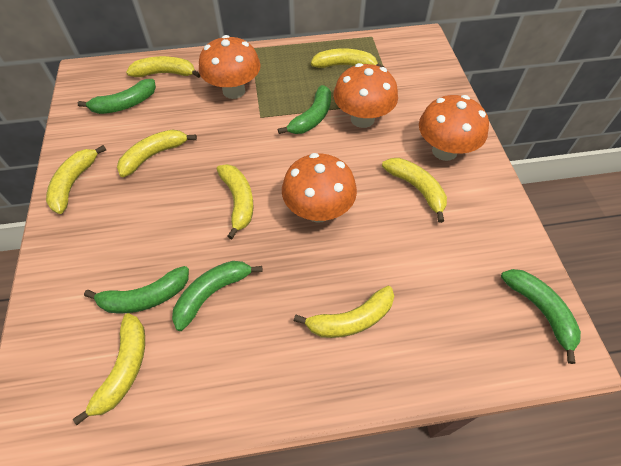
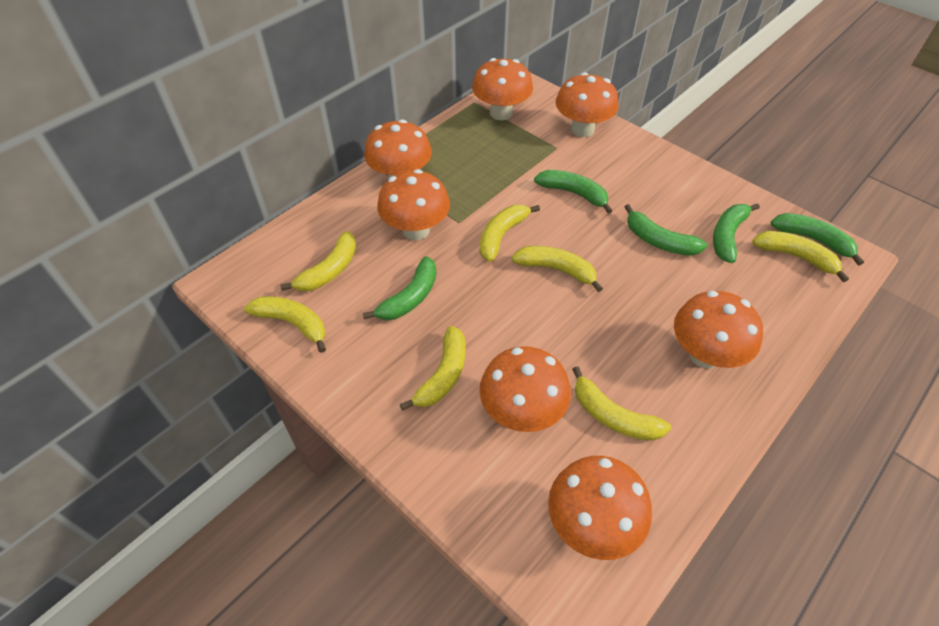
orange mushroom: [199,35,261,99] [282,153,357,223] [333,63,398,128] [419,95,489,161] = 4 -> [364,119,432,179] [377,169,450,240] [472,58,533,120] [479,346,571,432] [548,456,652,560] [556,72,619,137] [674,291,763,369] = 7
yellow banana: [46,145,106,214] [73,313,145,425] [117,130,197,177] [126,56,201,78] [217,164,254,239] [294,286,394,338] [311,48,385,68] [382,158,447,223] = 8 -> [244,296,326,353] [280,231,356,291] [400,326,466,411] [480,205,540,262] [511,246,603,292] [572,366,671,441] [752,231,849,282] = 7

